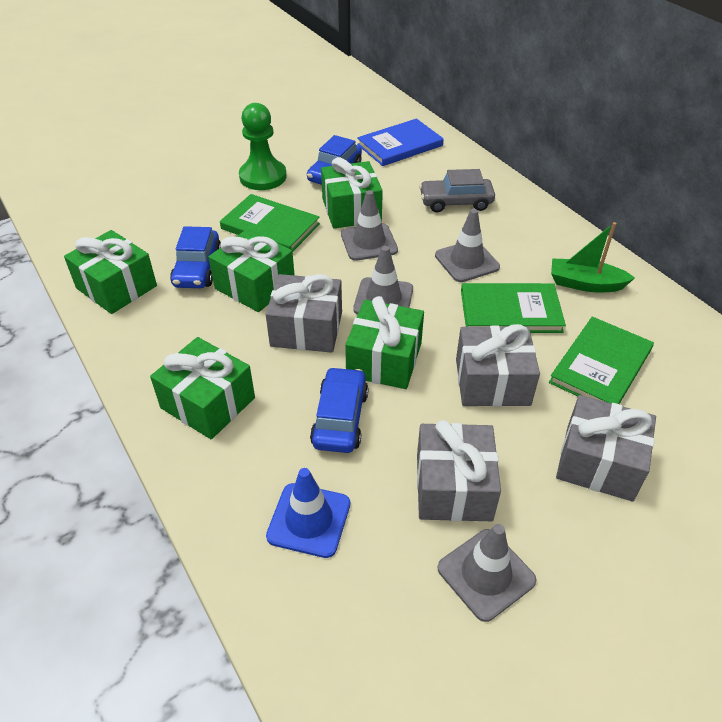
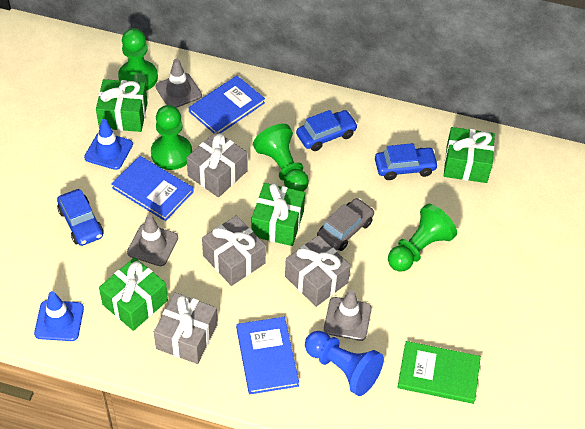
blue book: [357,119,444,166] = 1 -> [111,156,194,221] [189,76,265,133] [236,317,299,394] = 3
blue pawn: none = 0 -> [305,331,384,396] = 1
blue traffic cone: [266,468,350,558] = 1 -> [34,291,84,341] [84,119,133,170] = 2
green boat: [551,222,635,292] = 1 -> none = 0
green book: [220,194,320,252] [461,283,566,333] [549,317,654,404] = 3 -> [397,341,481,404] = 1
green gift: [64,230,157,314] [150,337,255,439] [208,229,295,312] [321,157,383,229] [345,296,424,389] = 5 -> [96,79,148,132] [99,257,168,331] [252,183,305,246] [444,127,495,183] = 4
green pawn: [239,103,287,190] = 1 -> [118,28,158,91] [151,105,192,170] [253,124,309,192] [388,204,457,272] = 4
grey traffic cone: [341,190,398,261] [353,246,413,315] [435,209,500,282] [438,524,536,622] = 4 -> [127,214,178,266] [155,59,202,108] [324,290,372,341] = 3

